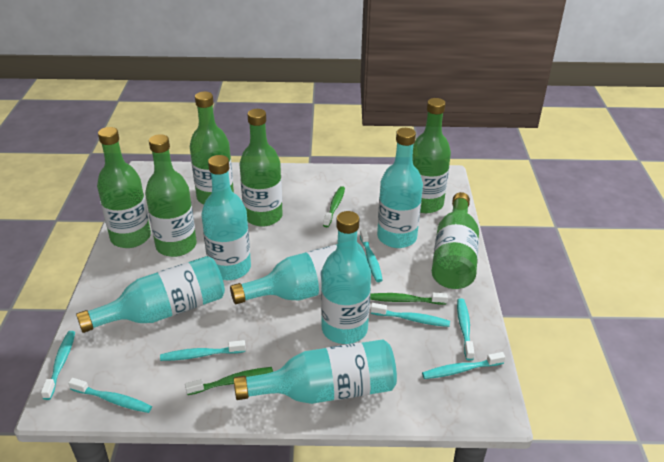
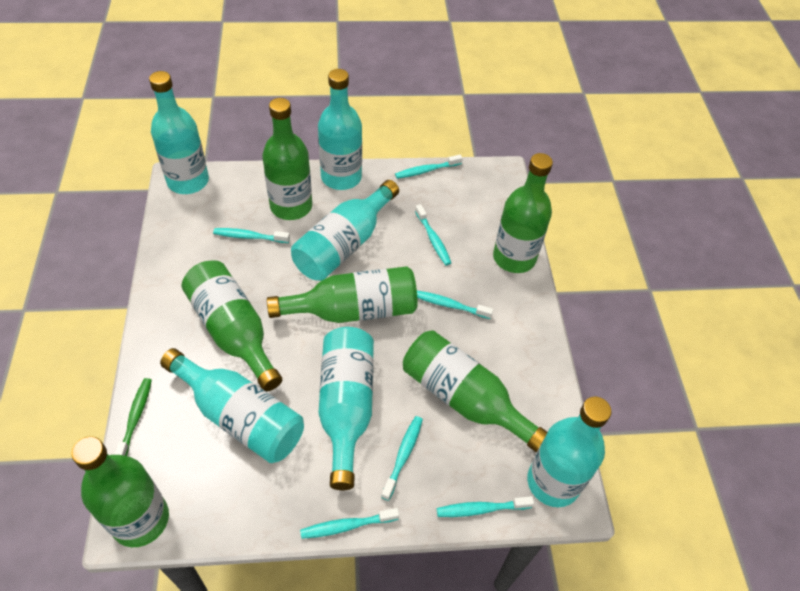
green toothbrush: [185,367,273,395] [323,186,345,227] [370,293,448,304] = 3 -> [114,378,152,456] = 1

